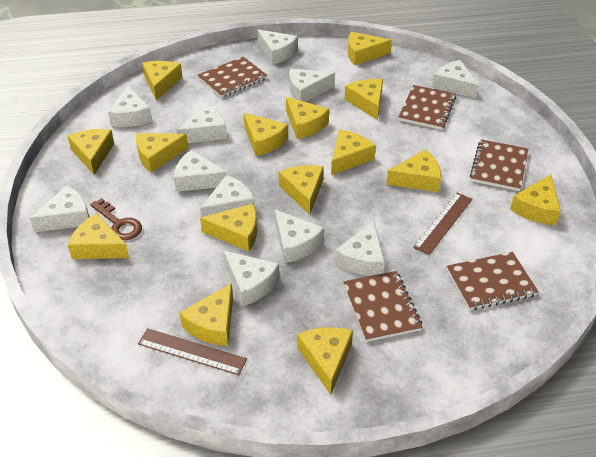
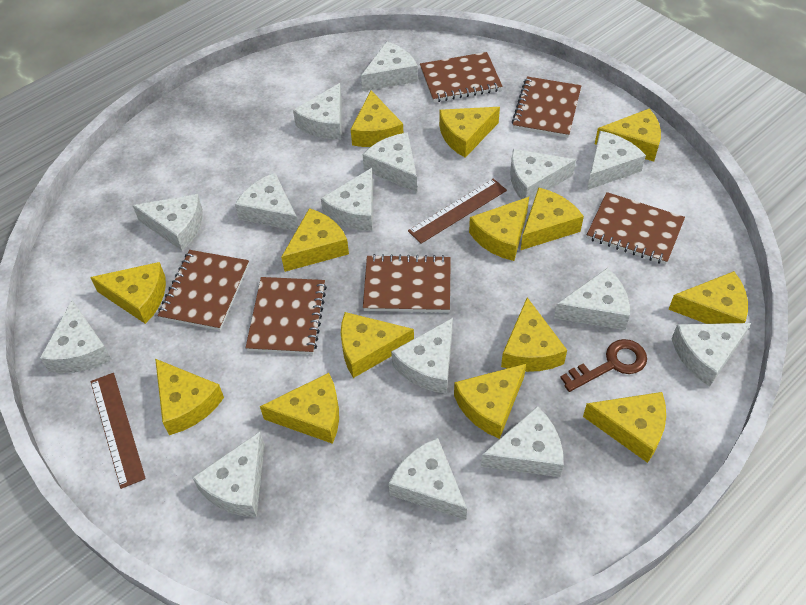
brown notebook: [197,57,267,98] [343,271,423,342] [398,85,456,130] [447,252,539,310] [470,139,528,191] = 5 -> [157,250,249,331] [246,277,327,355] [363,254,451,312] [420,52,503,102] [512,77,581,138] [587,192,685,265] = 6
white cheese: [29,185,89,232] [108,85,152,127] [174,150,227,192] [176,104,227,143] [200,175,255,217] [223,250,279,306] [257,30,298,65] [275,209,324,263] [289,68,335,102] [335,221,385,276] [432,60,479,99] = 11 -> [40,300,112,373] [132,194,203,251] [192,432,264,517] [235,173,298,231] [293,83,342,140] [321,168,373,231] [361,42,418,92] [363,133,417,192] [389,438,467,520] [391,318,453,394] [481,406,564,477] [510,149,576,201] [554,268,630,330] [587,131,646,190] [672,323,751,387] = 15
yellow cheese: [67,129,114,175] [68,213,129,259] [136,133,188,173] [142,61,182,100] [179,283,233,346] [200,204,257,252] [243,113,288,156] [279,165,324,215] [286,97,329,139] [297,327,353,395] [331,130,376,175] [345,79,383,120] [348,32,392,65] [386,150,441,192] [510,175,561,225] = 15 -> [90,262,166,324] [155,359,224,435] [260,373,339,444] [281,208,349,272] [341,312,414,378] [351,90,403,147] [439,107,500,158] [454,364,526,439] [469,197,529,261] [501,297,567,372] [521,187,584,250] [583,392,666,463] [595,108,661,162] [668,271,748,324] = 14

